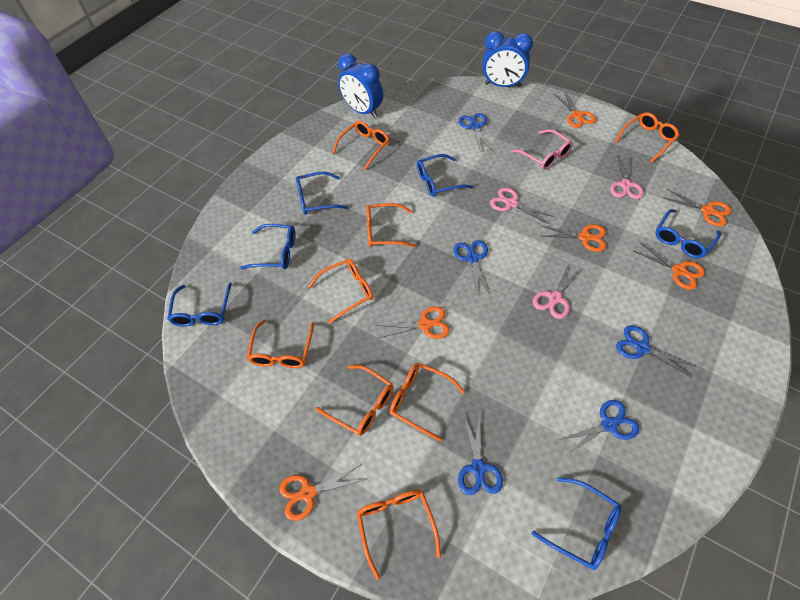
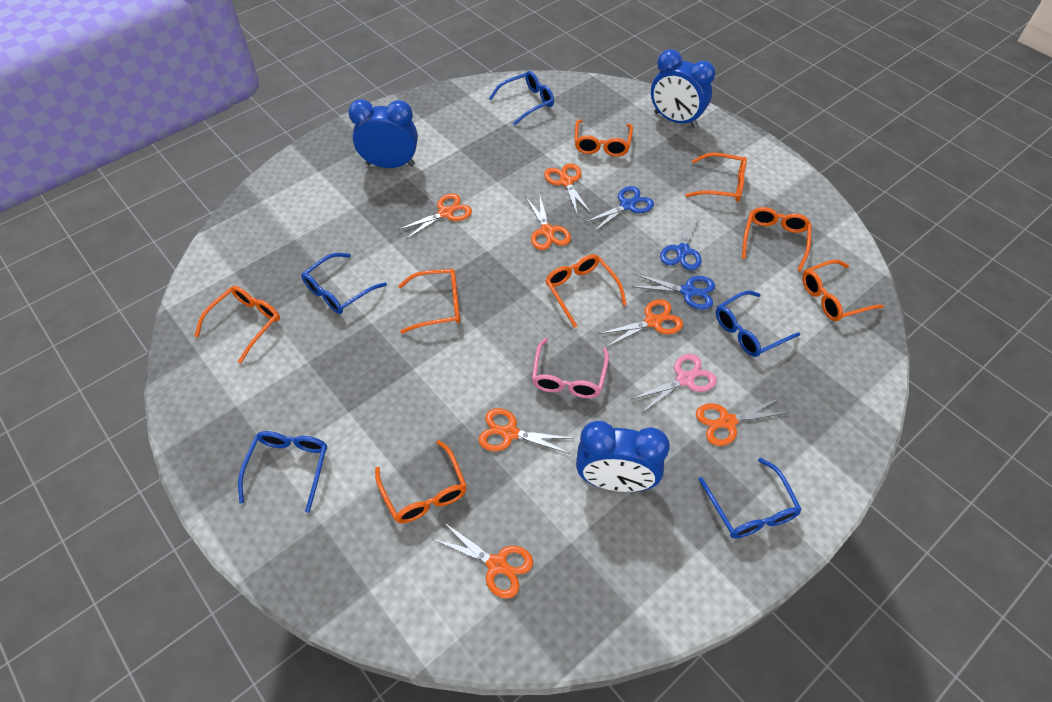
blue clock: [338,53,383,118] [482,31,533,87] = 2 -> [348,99,418,168] [576,421,670,492] [651,49,715,128] = 3
blue glasses: [167,282,232,327] [240,224,296,269] [296,171,348,215] [417,154,473,197] [532,477,621,570] [655,209,721,258] = 6 -> [238,431,327,513] [301,253,387,314] [489,71,554,126] [698,458,802,539] [716,290,800,357] = 5
blue scissors: [453,240,490,294] [458,113,492,152] [458,412,503,495] [559,400,639,455] [616,325,697,378] = 5 -> [584,186,654,232] [632,274,715,310] [660,212,701,270] = 3
orange scissors: [279,465,364,521] [376,306,450,339] [540,224,606,252] [554,91,596,128] [634,243,705,290] [663,189,732,227] = 6 -> [397,193,472,239] [433,522,533,599] [478,408,571,454] [526,193,571,250] [544,163,591,214] [599,299,683,347] [696,398,789,446] = 7
pink scissors: [490,187,554,224] [533,263,582,319] [610,155,644,199] = 3 -> [632,354,717,413] = 1

